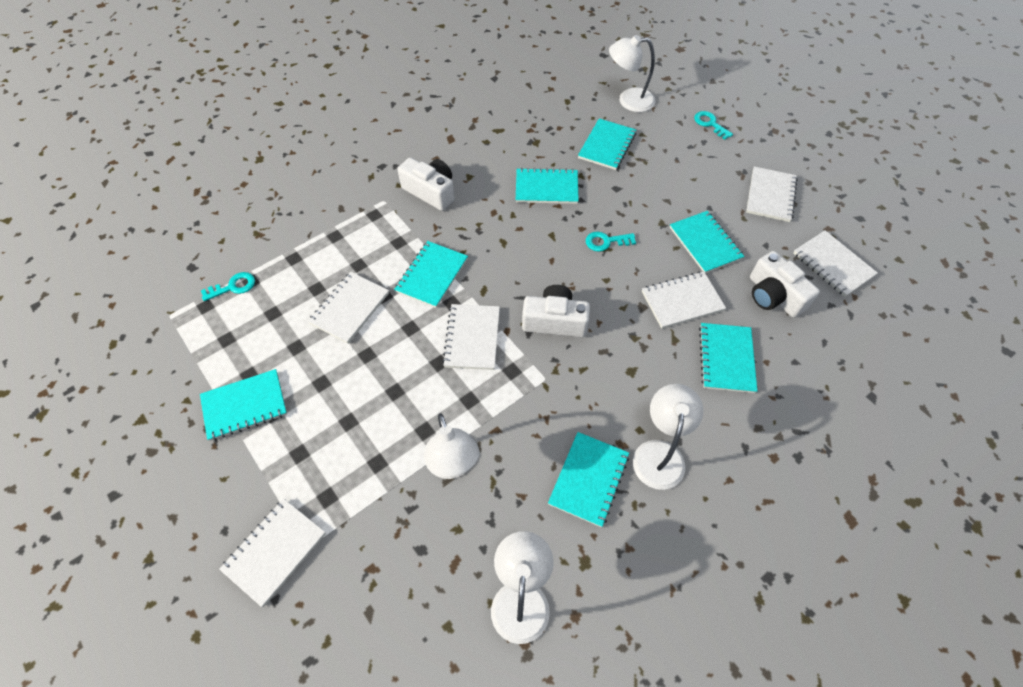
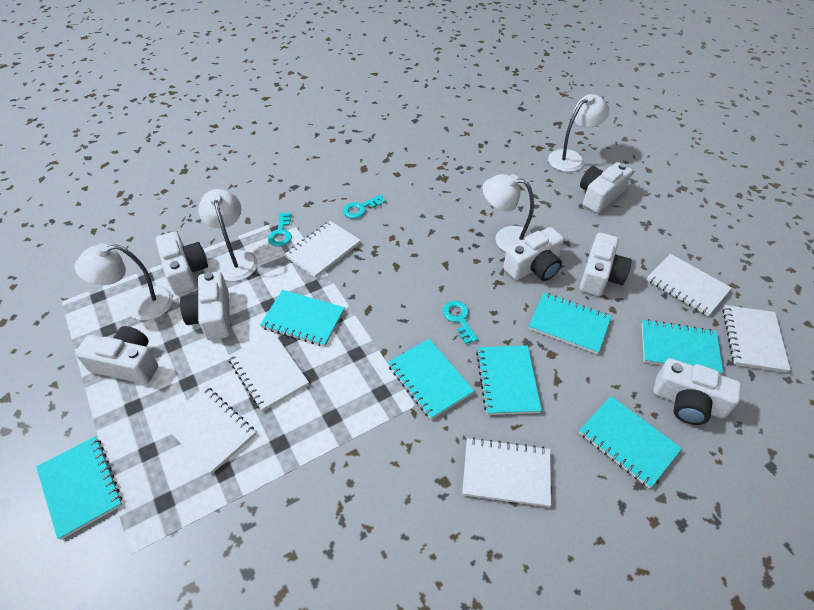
white camera: [398,158,455,211] [522,285,590,337] [750,251,820,318] = 3 -> [75,326,158,384] [156,231,208,295] [180,271,231,340] [503,227,564,281] [580,162,633,213] [580,233,632,296] [654,358,741,425] = 7

